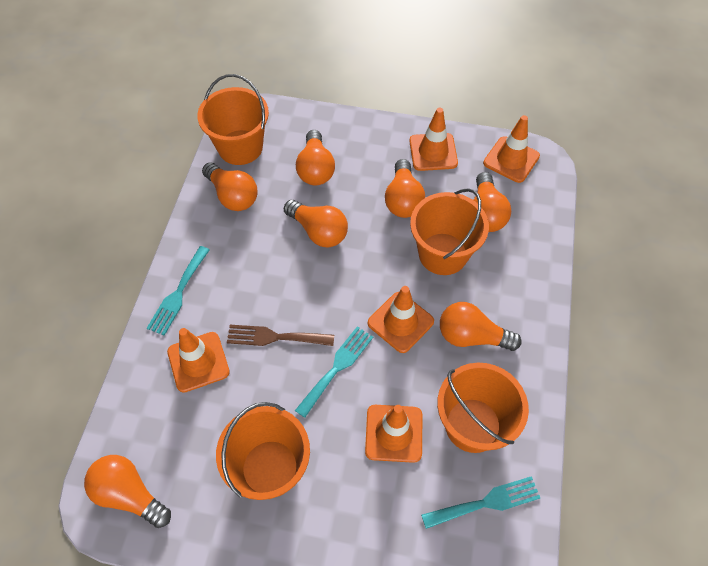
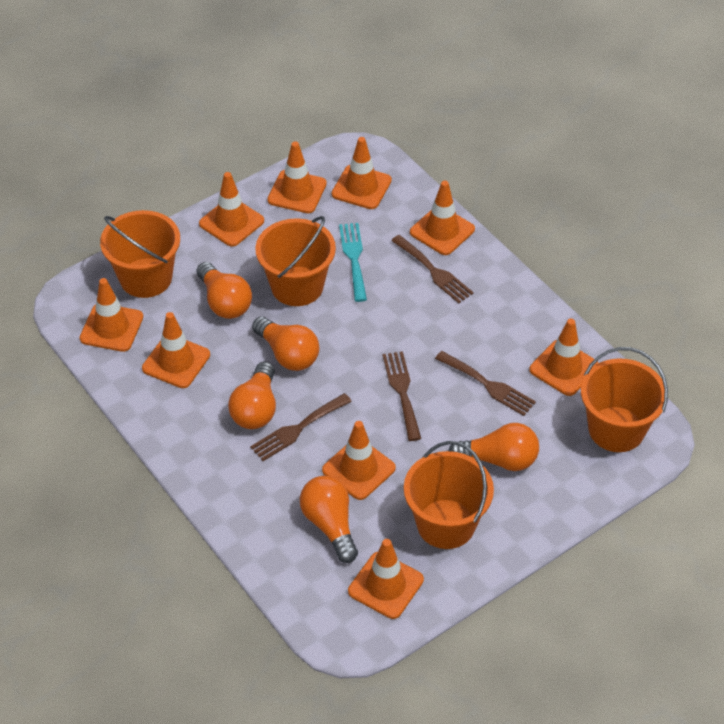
brown fork: [227,325,334,346] = 1 -> [250,393,352,461] [382,351,421,441] [391,235,474,303] [435,351,536,416] = 4
orange light bulb: [84,455,171,528] [202,163,257,211] [284,200,348,247] [296,130,335,185] [385,159,425,218] [440,302,522,351] [474,172,511,232] = 7 -> [197,262,252,319] [228,362,276,429] [252,317,319,371] [300,476,358,563] [448,423,539,471] = 5
orange traffic cone: [167,328,230,393] [365,405,422,463] [368,286,434,353] [409,108,458,171] [483,115,540,183] = 5 -> [80,278,143,352] [142,312,210,388] [199,172,264,247] [268,141,327,213] [322,421,396,500] [332,137,392,209] [348,539,424,619] [410,180,475,255] [529,318,598,396] = 9
turquoise fork: [147,246,210,335] [295,326,373,418] [421,476,540,529] = 3 -> [339,223,367,302] = 1

